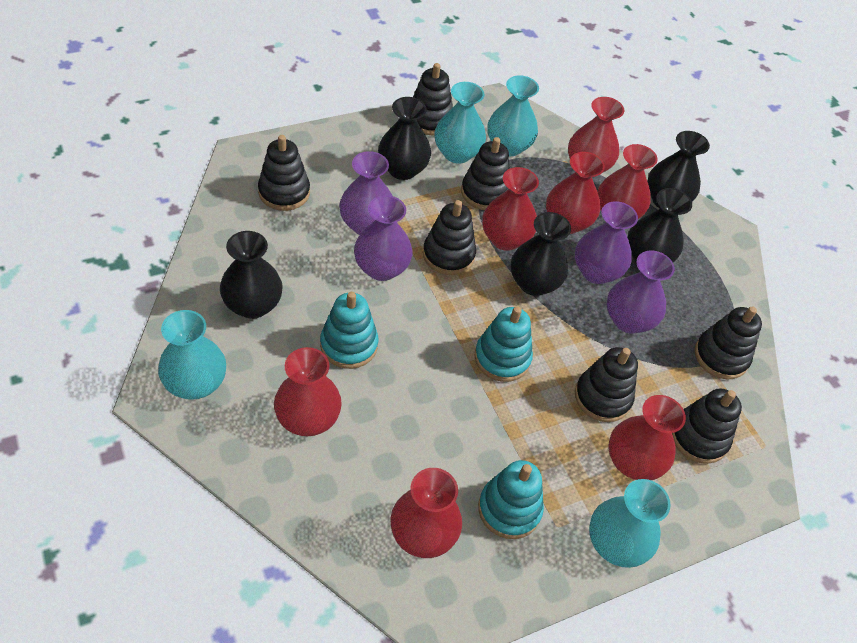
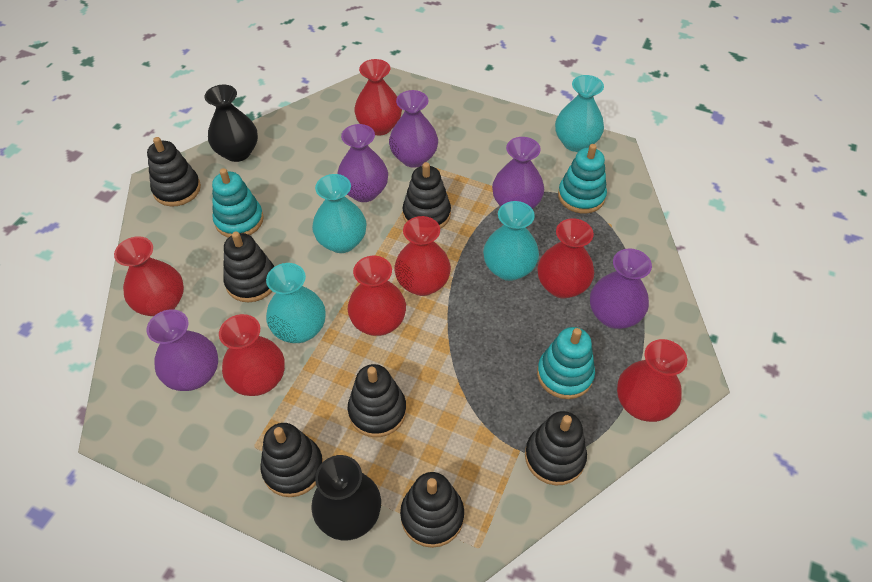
black vase: [220,231,283,319] [378,97,431,180] [511,212,571,296] [628,188,692,264] [647,131,710,208] = 5 -> [204,85,258,162] [311,455,381,541] = 2
purple vase: [339,151,393,235] [354,195,413,281] [575,201,638,284] [607,250,675,334] = 4 -> [147,309,218,391] [337,124,388,202] [389,90,438,168] [492,137,544,209] [590,248,652,329] = 5

